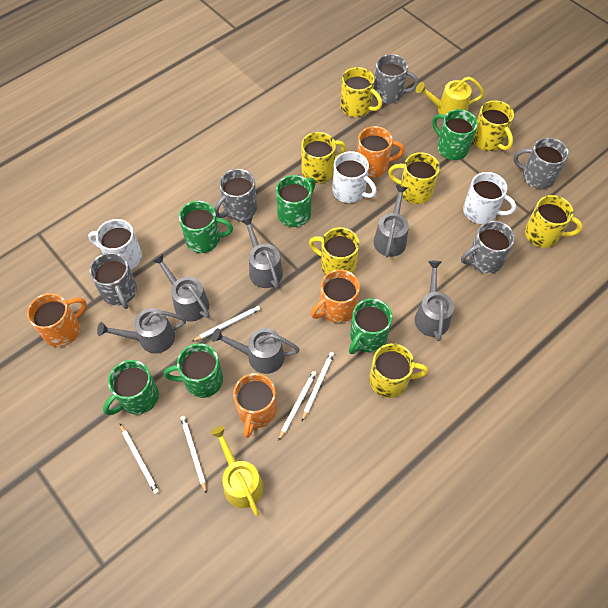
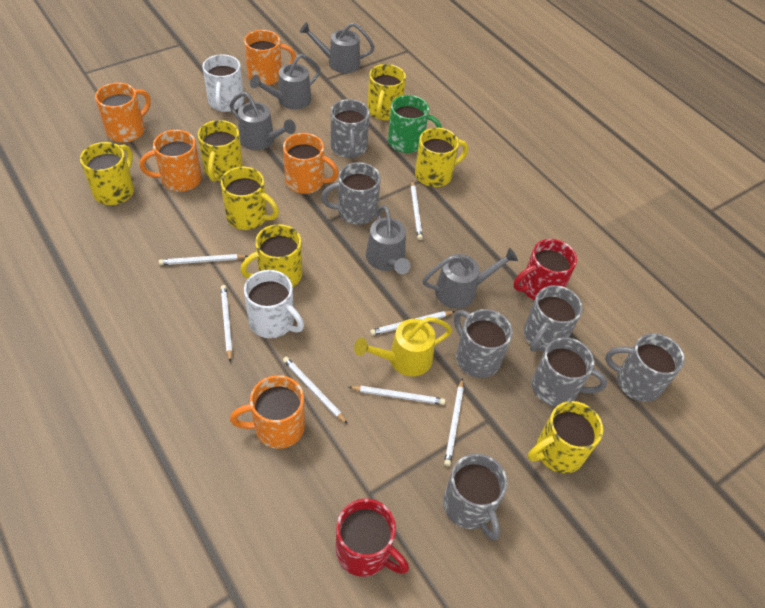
green mug: [103,360,159,415] [164,343,223,398] [179,201,233,253] [276,175,316,227] [349,299,392,354] [432,109,478,160] = 6 -> [388,95,442,153] = 1
grey mug: [89,252,137,309] [214,169,257,221] [374,54,419,104] [461,221,515,274] [513,138,569,189] = 5 -> [321,162,381,224] [331,99,370,159] [443,454,508,541] [454,309,513,378] [524,285,583,352] [532,337,607,407] [605,333,685,402] = 7
grey watering can: [97,308,186,354] [152,253,210,322] [212,328,300,374] [241,216,283,288] [374,185,409,258] [415,261,454,341] = 6 -> [230,92,296,150] [250,54,321,109] [300,22,375,73] [366,206,410,274] [423,248,518,309] = 5
orange mug: [27,293,87,347] [233,373,277,438] [311,269,360,323] [357,126,404,177] = 4 -> [95,83,151,142] [140,130,202,192] [230,375,305,449] [244,30,296,85] [283,133,339,194] = 5
red mug: none = 0 -> [336,498,409,577] [514,239,577,301] = 2
white mug: [88,219,142,270] [332,151,377,203] [463,172,516,224] = 3 -> [202,54,244,112] [244,270,304,338] = 2
white pencil: [120,424,159,494] [180,416,207,494] [193,306,260,341] [278,371,317,441] [302,352,334,421] = 5 -> [159,254,248,265] [221,285,233,362] [283,357,348,424] [349,386,445,405] [370,311,455,336] [411,181,423,240] [444,378,464,466] = 7
yellow watering can: [211,426,264,516] [416,77,484,115] = 2 -> [354,317,452,376] = 1

